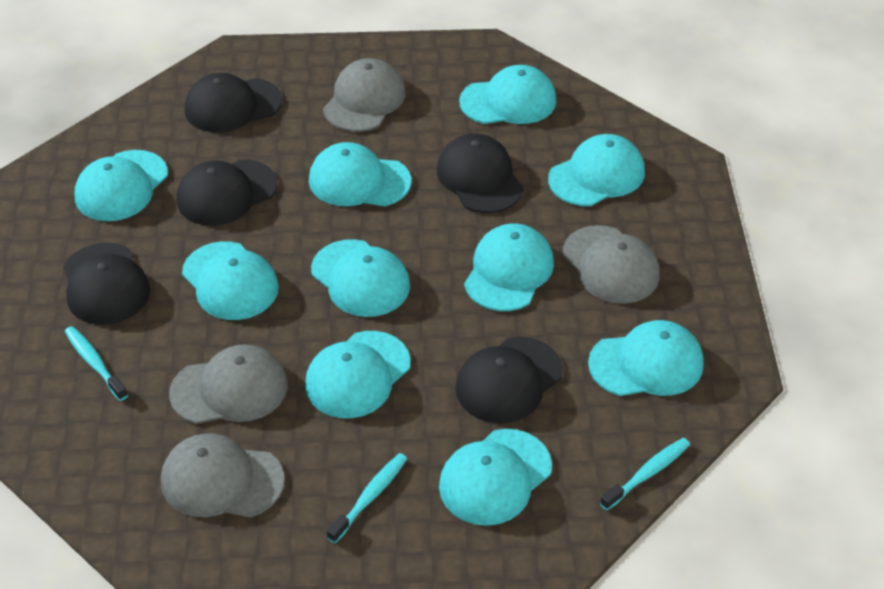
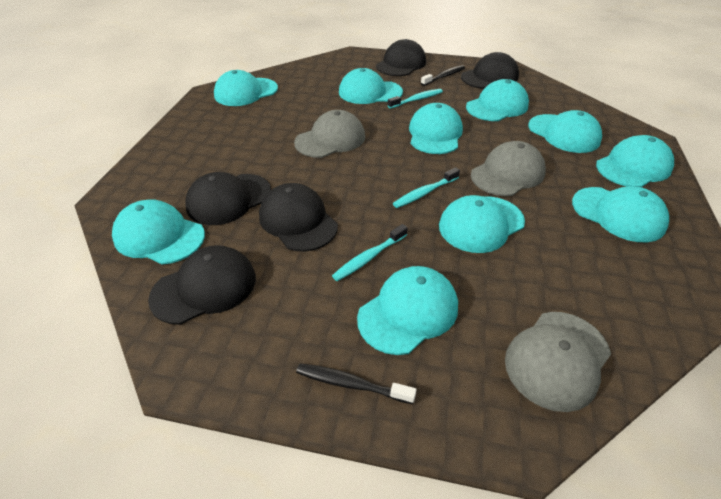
black toothbrush: none = 0 -> [296,363,416,404] [421,65,465,86] = 2
grey cap: [161,433,285,517] [169,344,288,424] [323,58,406,132] [563,225,660,304] = 4 -> [294,110,365,158] [471,141,546,196] [505,312,611,412] = 3

